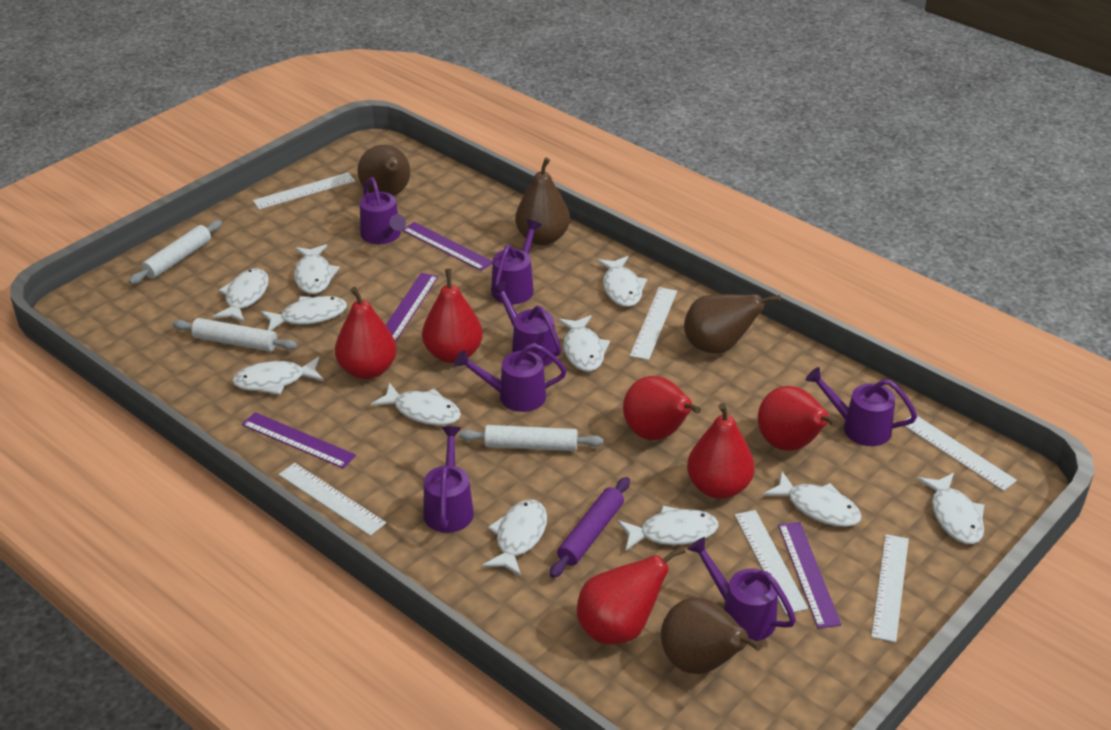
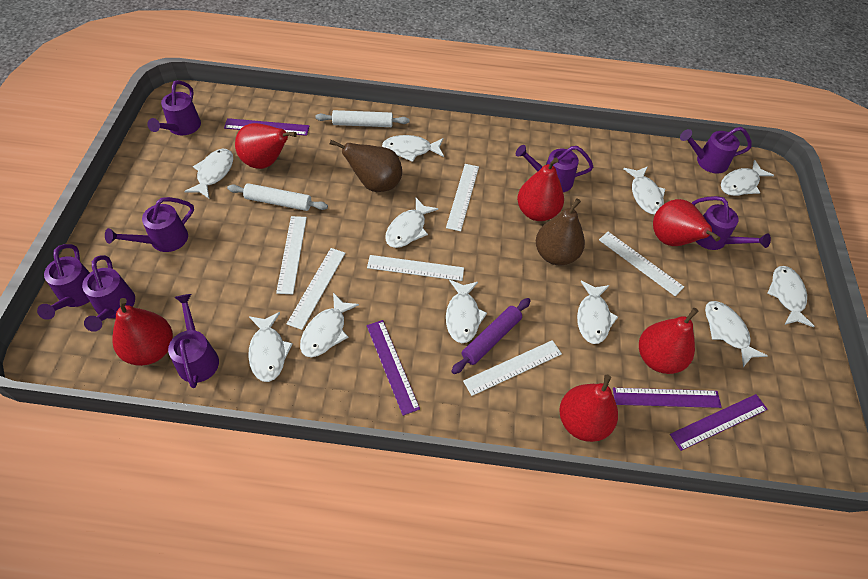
brown pear: [357,145,410,196] [515,158,570,245] [661,597,762,674] [684,294,781,354] = 4 -> [329,140,402,192] [536,198,585,266] = 2
purple watering can: [360,177,406,244] [423,426,474,533] [454,343,567,412] [490,281,562,366] [491,220,542,304] [687,537,796,641] [805,367,917,446] = 7 -> [37,244,90,320] [82,255,135,332] [105,197,194,252] [147,80,201,135] [168,294,219,388] [516,145,593,192] [680,127,752,174] [692,196,771,250] = 8
white rolling pin: [129,220,222,284] [172,318,297,352] [459,425,603,451] = 3 -> [227,183,328,211] [315,110,409,127] = 2

